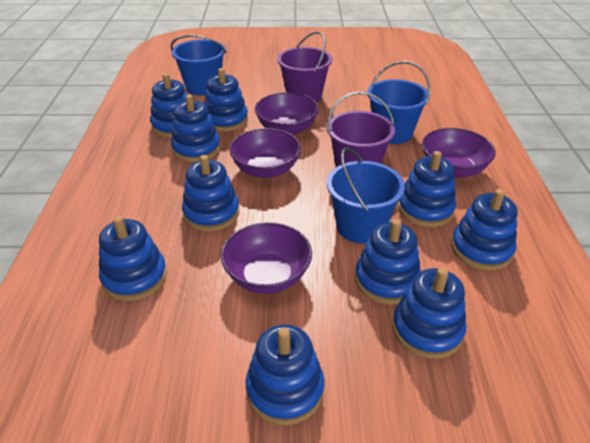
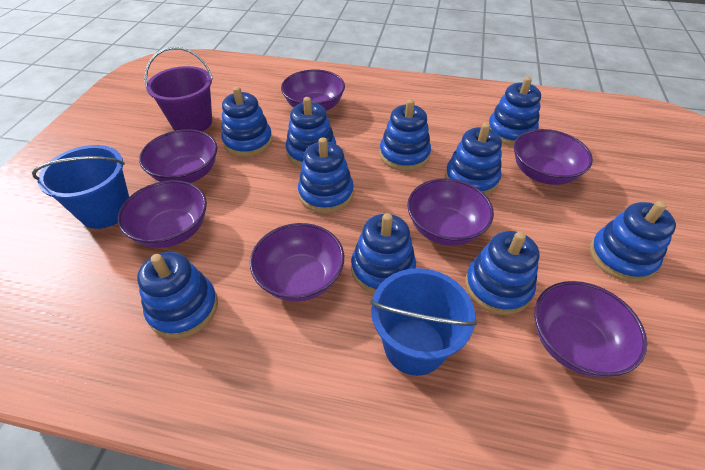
blue bucket: [171,35,226,95] [327,148,405,244] [368,61,430,144] = 3 -> [32,145,129,229] [370,268,477,376] = 2
purple bowl: [221,222,312,294] [229,128,301,178] [255,92,319,135] [422,128,496,178] = 4 -> [118,180,207,248] [139,129,217,183] [250,223,344,302] [281,69,345,111] [407,179,494,246] [514,129,593,185] [534,281,647,377] = 7
purple bucket: [277,31,332,102] [327,91,395,167] = 2 -> [144,47,213,131] = 1

